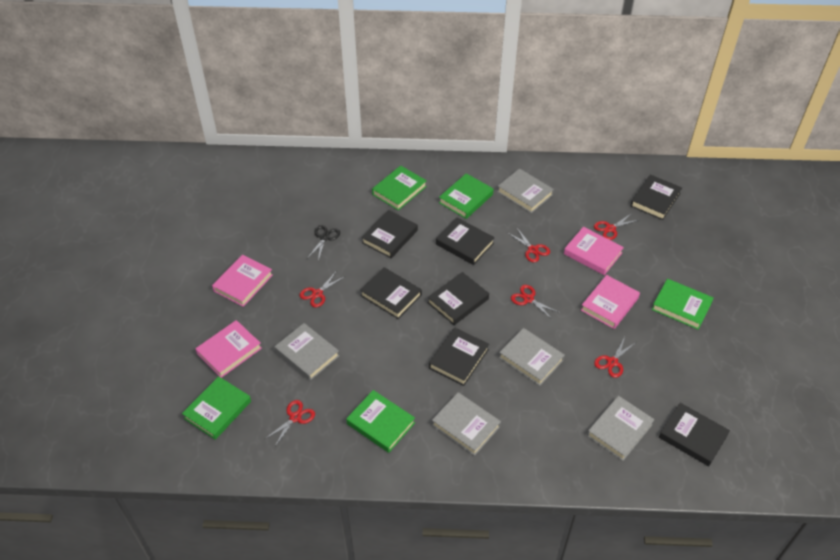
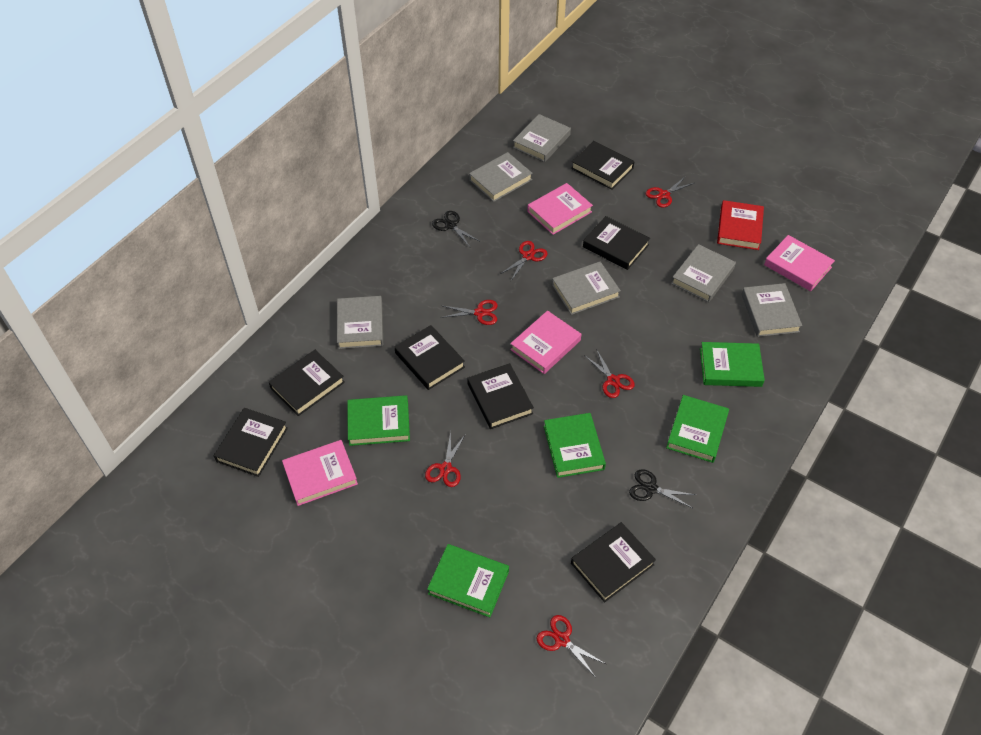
black scissors: [308,225,340,261] = 1 -> [432,211,479,247] [629,469,696,508] = 2
grey book: [275,323,339,381] [432,392,501,456] [497,168,554,213] [499,328,565,386] [587,396,655,461] = 5 -> [337,296,383,349] [469,152,533,202] [513,114,571,162] [552,261,621,315] [671,244,736,302] [741,283,802,337] = 6
red book: none = 0 -> [717,200,764,250] = 1

